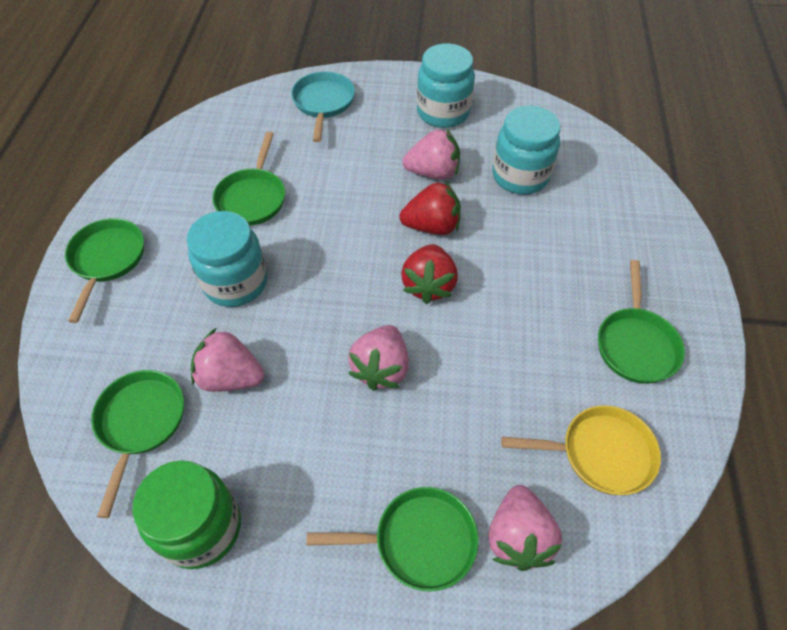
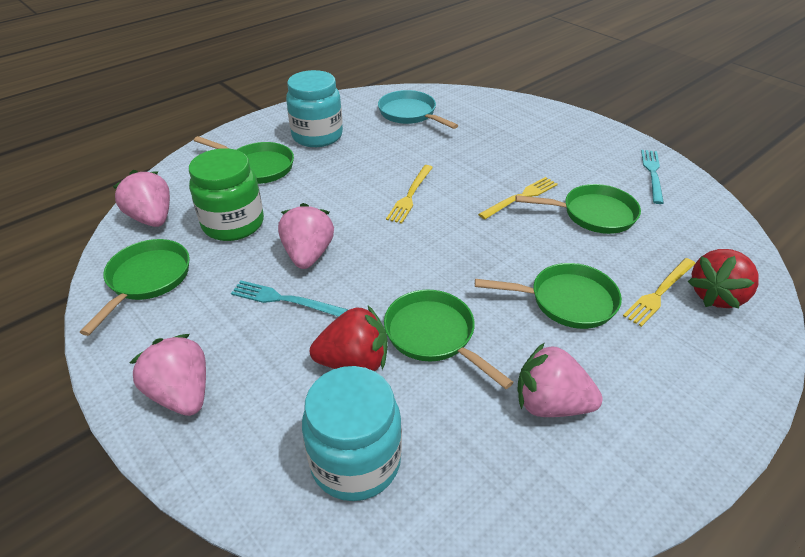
turquoise fork: none = 0 -> [231,281,348,317] [641,150,664,204] = 2
turquoise jar: [187,211,267,307] [417,43,475,128] [492,106,560,195] = 3 -> [286,70,343,147] [302,366,402,501] = 2
yellow fork: none = 0 -> [386,165,433,224] [478,177,558,219] [623,258,695,327] = 3
yellow pan: [501,405,661,495] = 1 -> none = 0

